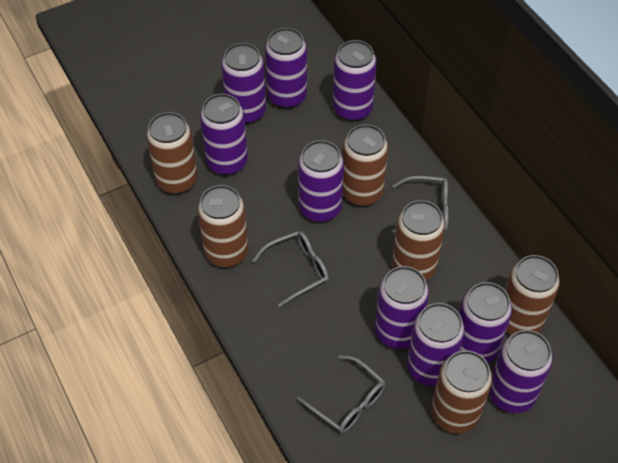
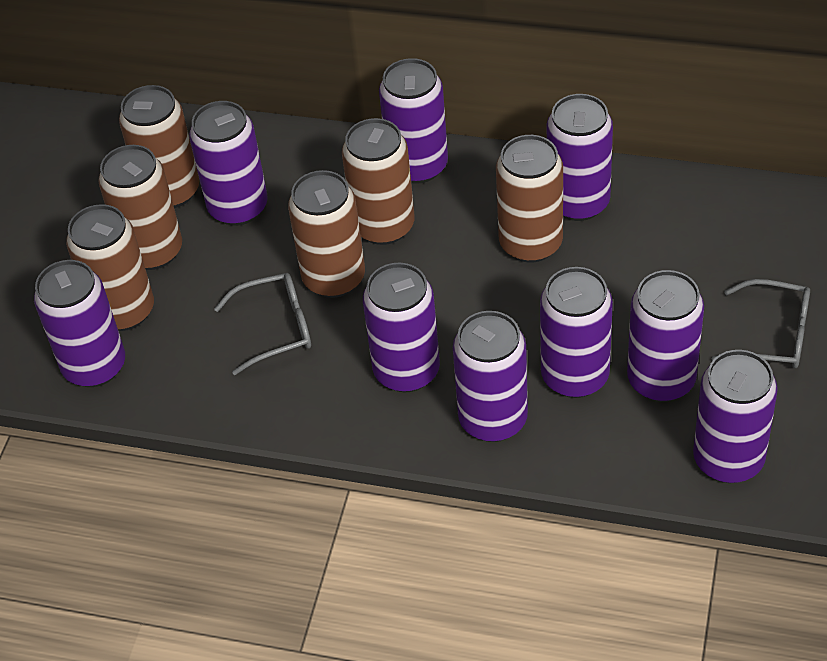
grey glasses: [252,231,329,307] [297,355,386,433] [392,176,448,233] = 3 -> [214,273,311,375] [711,279,810,368] = 2

